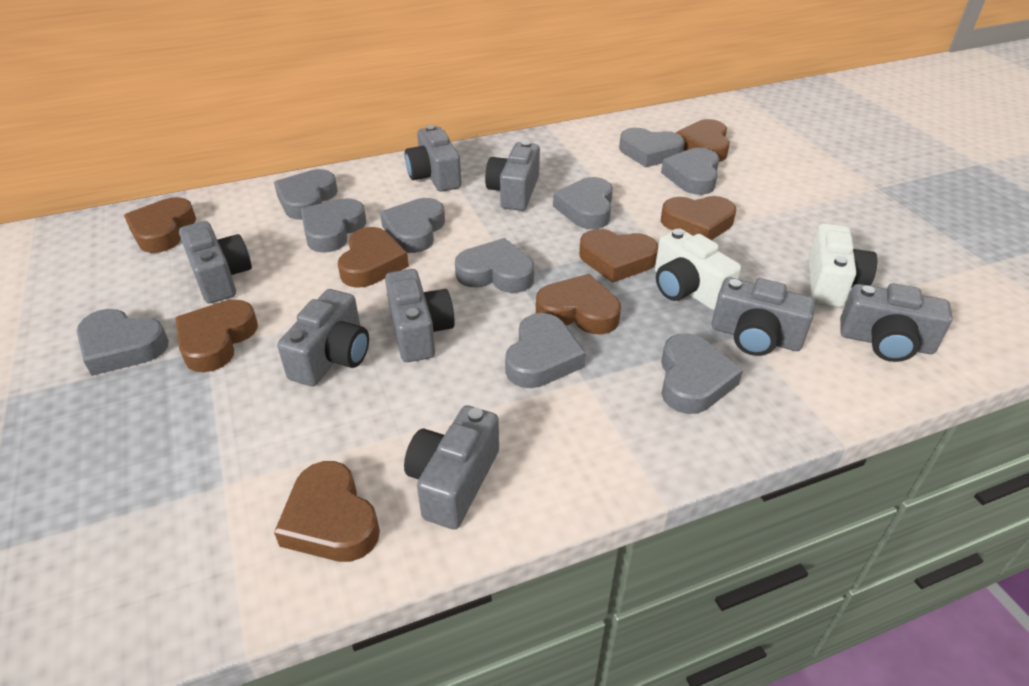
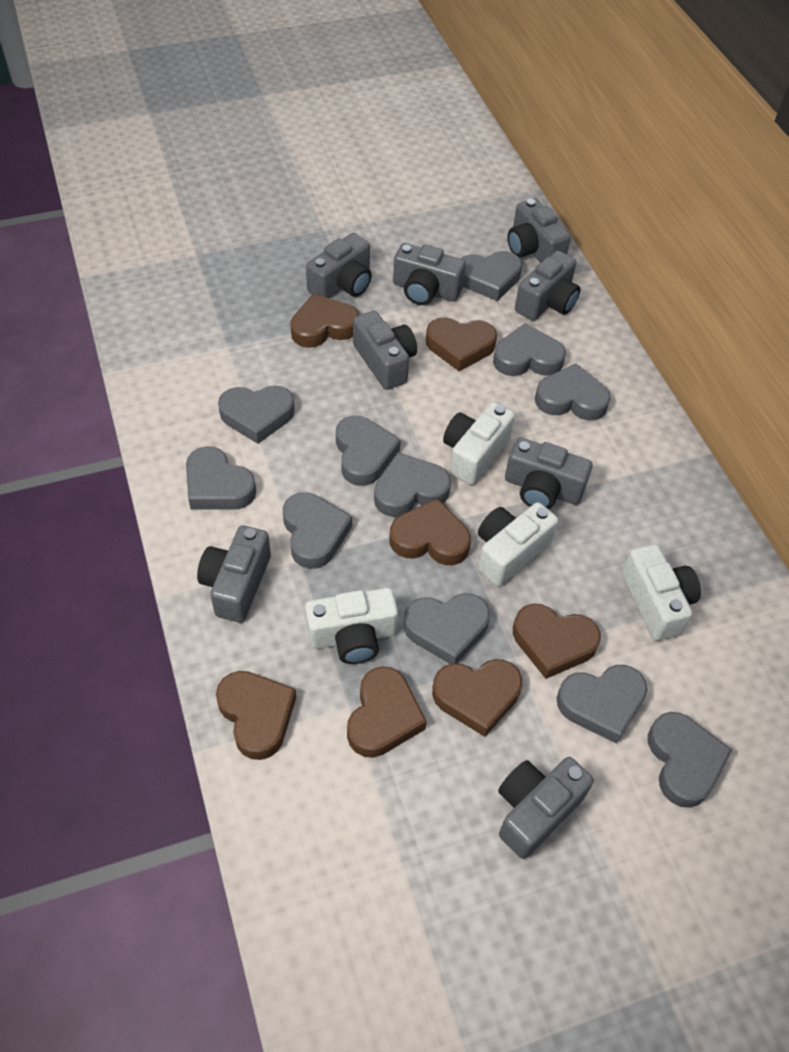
brown heart: [124,197,196,253] [175,300,258,372] [274,461,380,562] [338,227,409,288] [536,274,621,334] [579,229,658,283] [661,196,736,240] [676,119,730,162] = 8 -> [216,671,296,760] [290,294,359,348] [347,666,427,758] [390,498,471,565] [426,317,497,371] [432,659,522,737] [513,604,601,679] = 7
grey heart: [77,309,169,376] [274,169,338,220] [301,198,366,253] [380,198,445,253] [455,238,534,293] [505,313,586,388] [553,177,613,229] [619,128,685,168] [661,148,720,195] [661,333,743,414] = 10 -> [186,446,256,510] [218,385,295,444] [283,492,352,569] [336,416,401,486] [374,453,451,517] [404,593,490,664] [460,251,522,301] [493,323,566,376] [535,363,611,420] [556,665,647,744] [648,712,732,808] = 11
white camera: [655,228,741,310] [809,223,877,307] = 2 -> [305,588,398,664] [443,402,515,485] [478,502,559,586] [622,544,701,641] = 4

